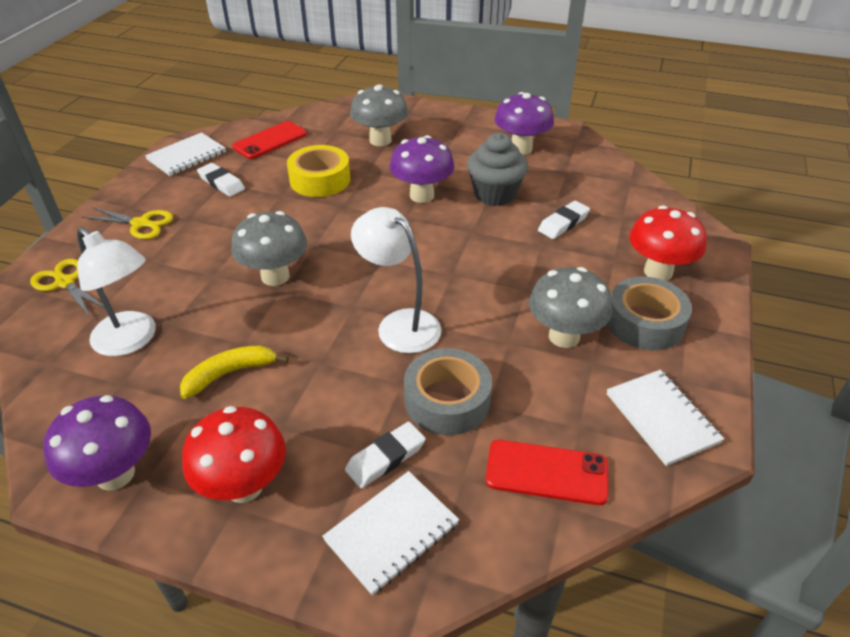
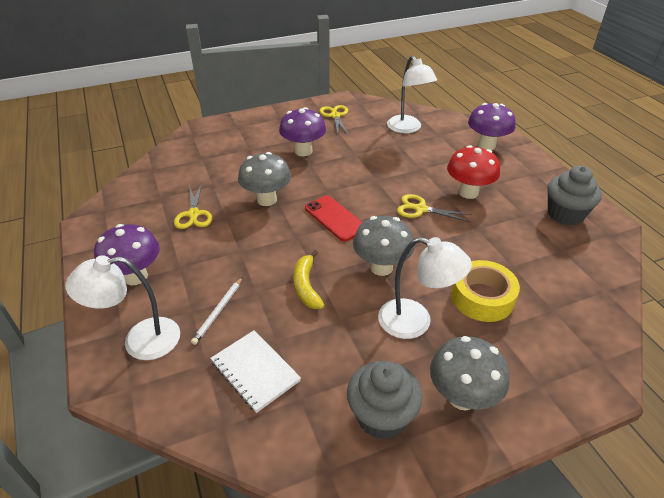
grey cupcake: [467,133,528,206] = 1 -> [347,361,422,440] [547,166,602,226] = 2
grey tape: [404,348,492,435] [607,276,692,350] = 2 -> none = 0
red mushroom: [182,406,286,503] [629,205,707,281] = 2 -> [447,145,500,199] = 1
red phone: [232,121,307,159] [486,440,609,505] = 2 -> [305,195,363,241] = 1
white eraser: [197,163,245,197] [345,422,426,488] [538,201,590,239] = 3 -> none = 0
white lamp: [77,227,156,356] [351,207,441,353] = 2 -> [65,255,180,360] [378,237,472,339] [387,55,437,133] = 3
white notebook: [145,132,226,176] [322,471,459,595] [607,370,724,466] = 3 -> [210,330,301,413] = 1
white pencil: none = 0 -> [191,277,242,345] = 1
yellow scissors: [30,259,105,317] [82,207,173,239] = 2 -> [174,183,212,229] [319,105,349,135] [397,194,472,222] = 3

